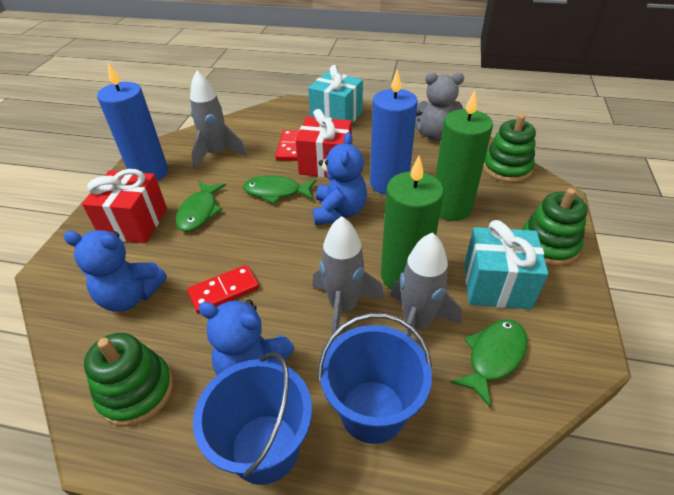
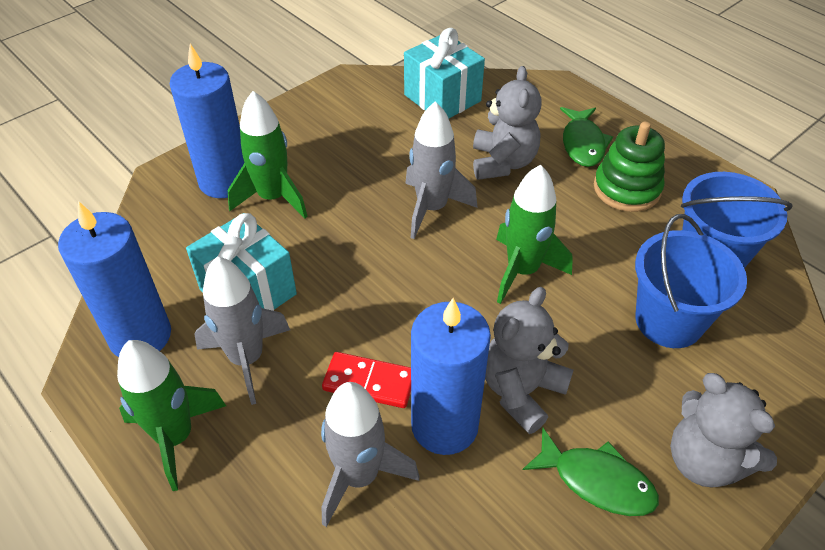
blue candle: [97,63,168,181] [370,69,418,195] = 2 -> [58,201,171,357] [170,43,245,198] [411,298,491,455] = 3
blue teddy bear: [63,230,167,312] [198,300,294,375] [313,132,367,225] = 3 -> none = 0
green candle: [381,156,444,289] [435,90,493,221] = 2 -> none = 0
green fish: [175,181,226,232] [243,175,316,204] [450,319,527,407] = 3 -> [523,428,659,516] [560,107,613,167] = 2
green rocket: none = 0 -> [117,340,226,491] [228,91,308,219] [496,165,573,304] = 3
green stacking toy: [84,333,173,426] [483,114,536,183] [522,188,587,266] = 3 -> [594,122,665,212] = 1
grey teddy bear: [415,72,464,141] = 1 -> [473,66,542,180] [485,287,573,434] [670,373,777,487] = 3
red domino: [187,265,259,314] [275,130,300,161] = 2 -> [322,352,411,408] = 1
red gift: [82,169,167,243] [296,109,352,177] = 2 -> none = 0

